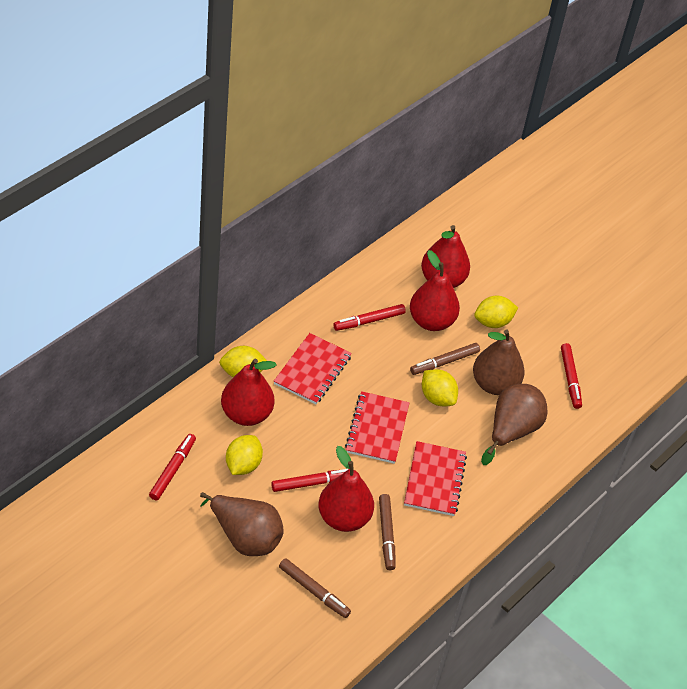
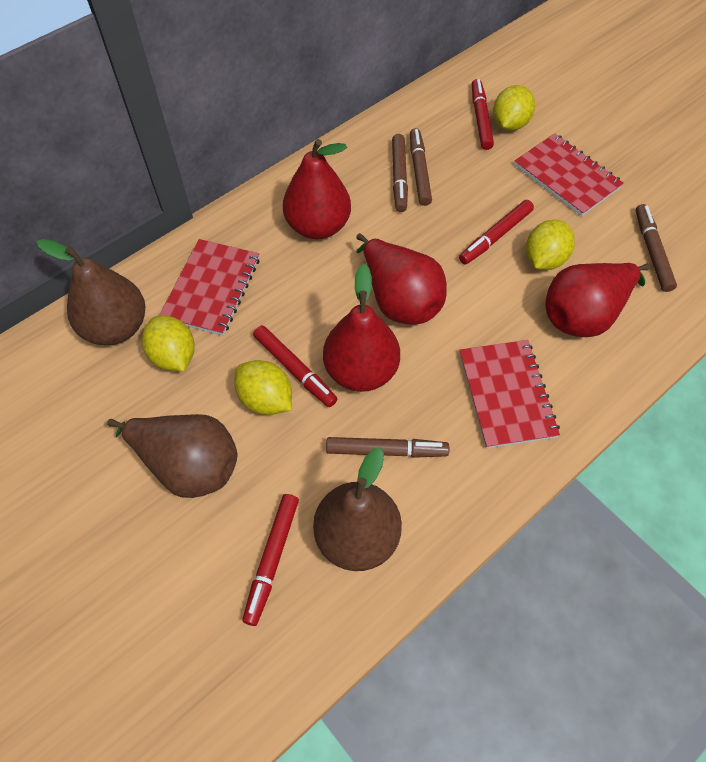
brown marker: [279,558,351,618] [379,494,395,570] [410,343,480,375] = 3 -> [326,437,449,458] [392,134,408,212] [410,128,432,206] [636,204,677,292] = 4

